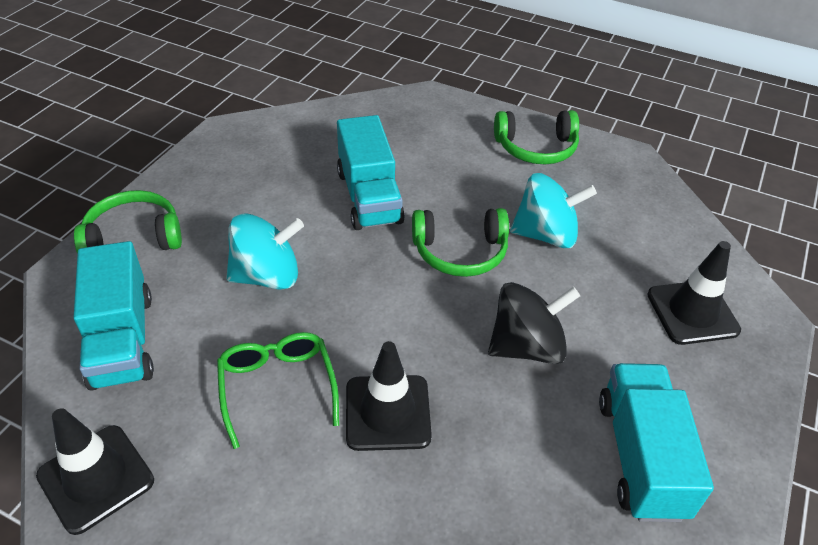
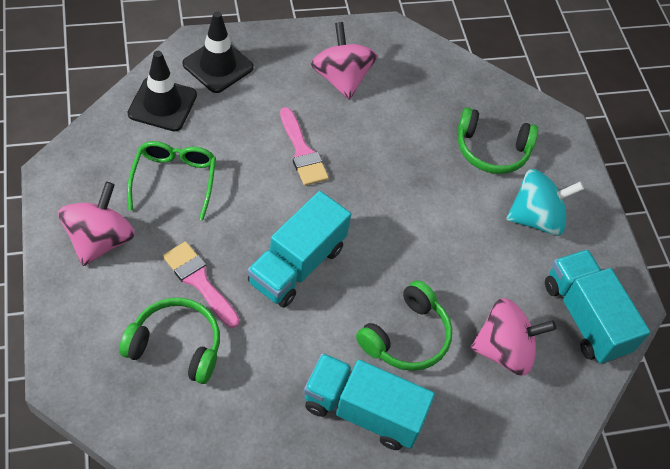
black spinning top: [488,282,580,364] = 1 -> none = 0
black traffic cone: [36,408,154,535] [346,341,432,451] [647,241,741,345] = 3 -> [127,51,197,131] [182,11,254,93] = 2
pink brush: none = 0 -> [163,241,240,328] [280,107,329,186] = 2
pink spinning top: none = 0 -> [58,182,135,266] [311,22,377,100] [470,298,556,376] = 3
turquoise spinning top: [226,213,304,290] [510,173,597,249] = 2 -> [506,169,584,236] = 1

